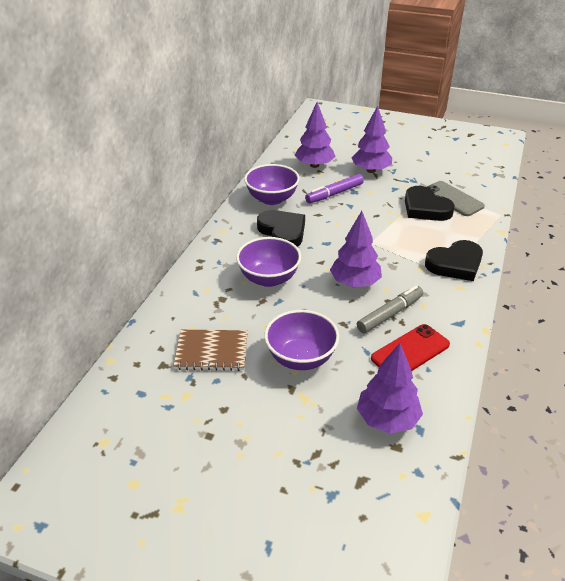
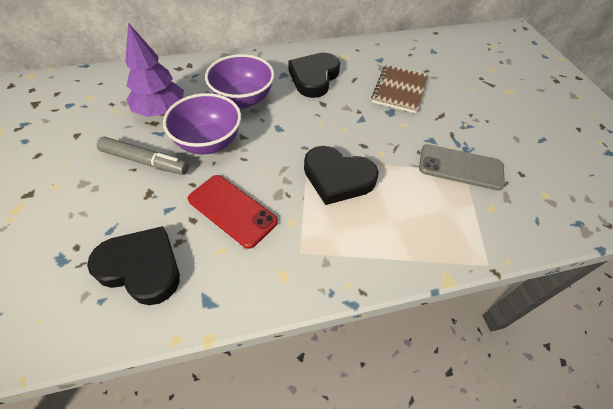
purple bowl: [236,237,301,287] [244,164,300,205] [264,310,339,370] = 3 -> [163,93,241,154] [205,54,275,108] = 2
purple marker: [305,174,364,203] = 1 -> none = 0
purple tree: [295,102,336,168] [330,211,382,287] [352,106,392,173] [357,343,423,434] = 4 -> [125,23,184,117] = 1

